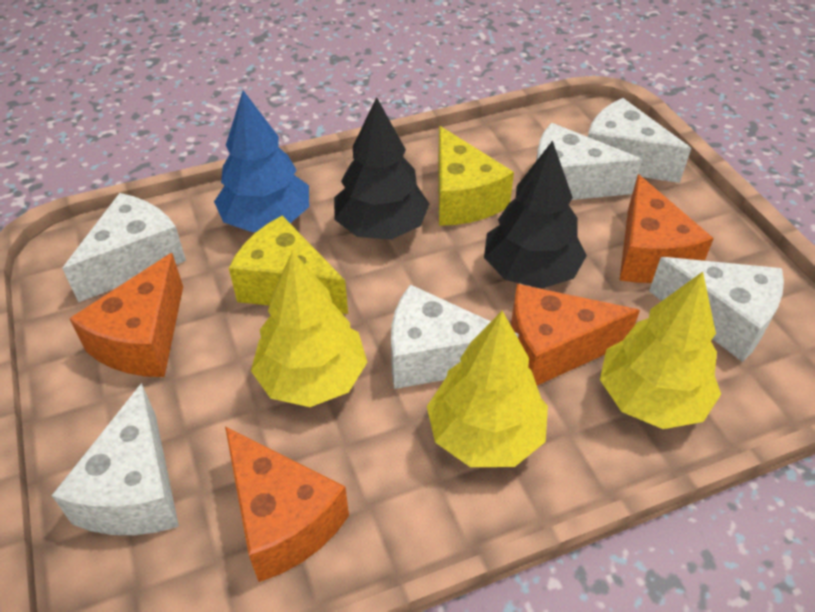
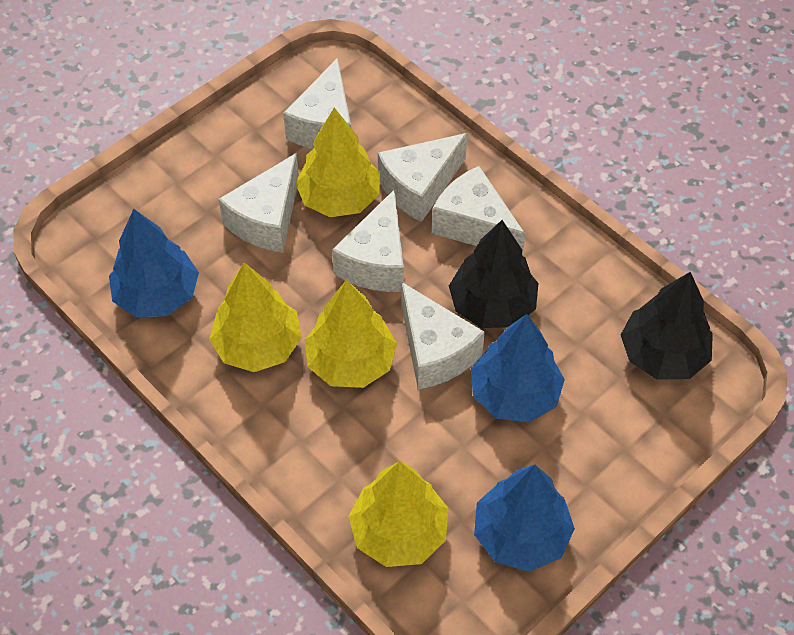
blue tree: [214,90,309,232] = 1 -> [109,209,199,317] [471,314,565,422] [474,465,575,572] = 3
orange cheese: [69,253,183,377] [225,427,349,582] [511,284,640,385] [620,174,714,283] = 4 -> none = 0
yellow cheese: [229,216,348,314] [438,126,514,226] = 2 -> none = 0
yellow tree: [251,251,367,407] [427,311,548,467] [600,272,721,429] = 3 -> [209,262,302,372] [295,108,380,217] [305,279,397,388] [348,461,448,567] = 4

